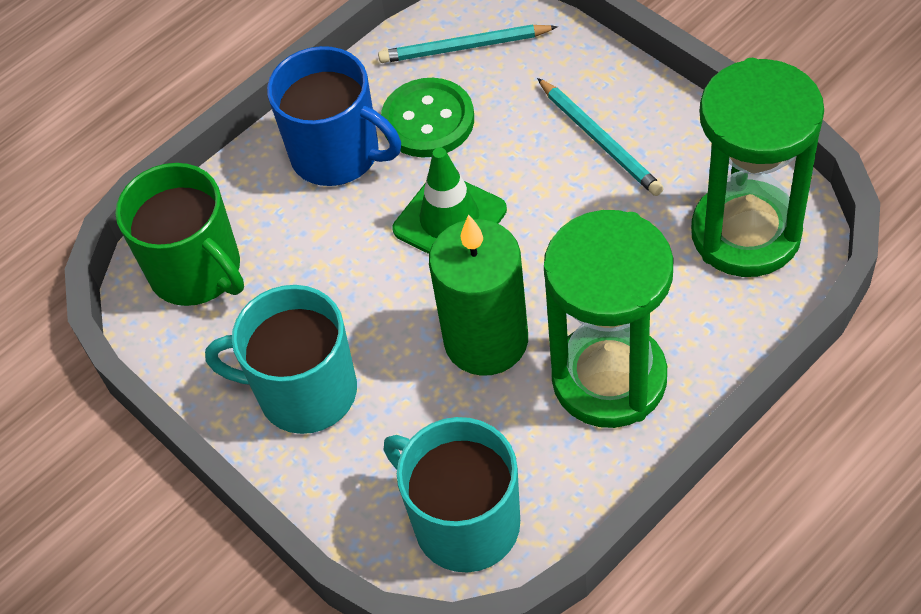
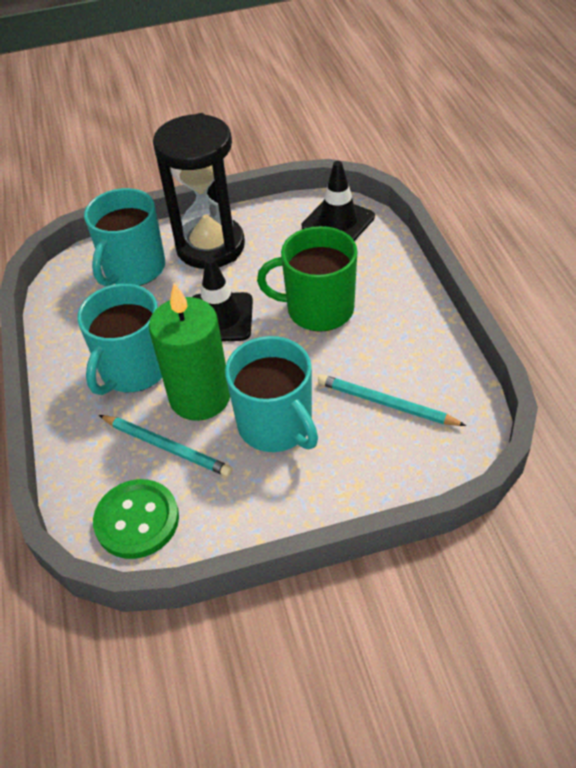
black hourglass: none = 0 -> [153,113,245,269] = 1
black traffic cone: none = 0 -> [193,257,253,341] [302,161,375,241] = 2
blue mug: [267,46,401,186] = 1 -> none = 0
green hourglass: [544,210,673,428] [691,58,824,277] = 2 -> none = 0
green traffic cone: [393,147,507,254] = 1 -> none = 0
turquoise mug: [205,285,357,434] [384,417,520,573] = 2 -> [77,284,162,395] [84,188,165,286] [225,336,318,452] = 3

